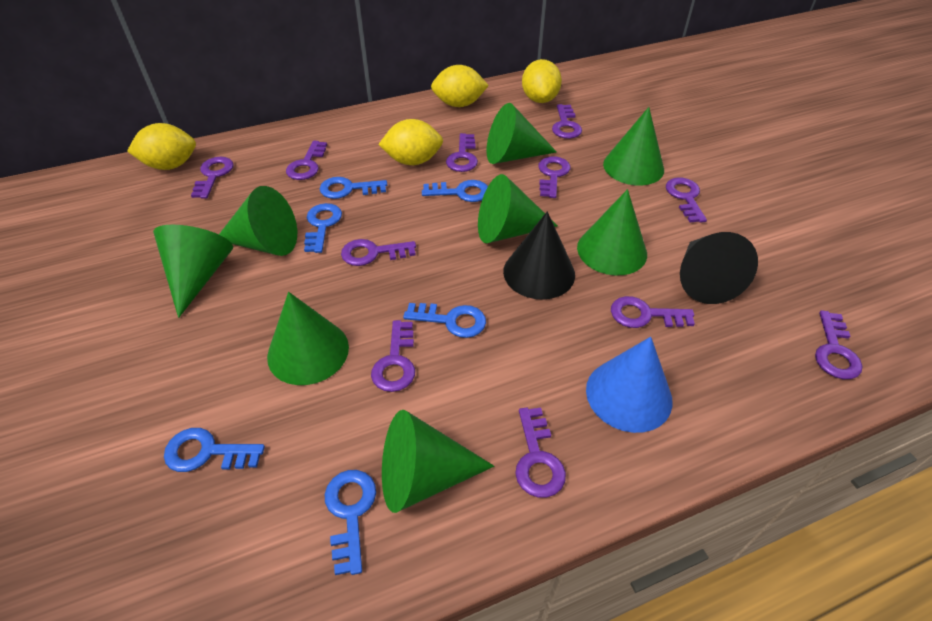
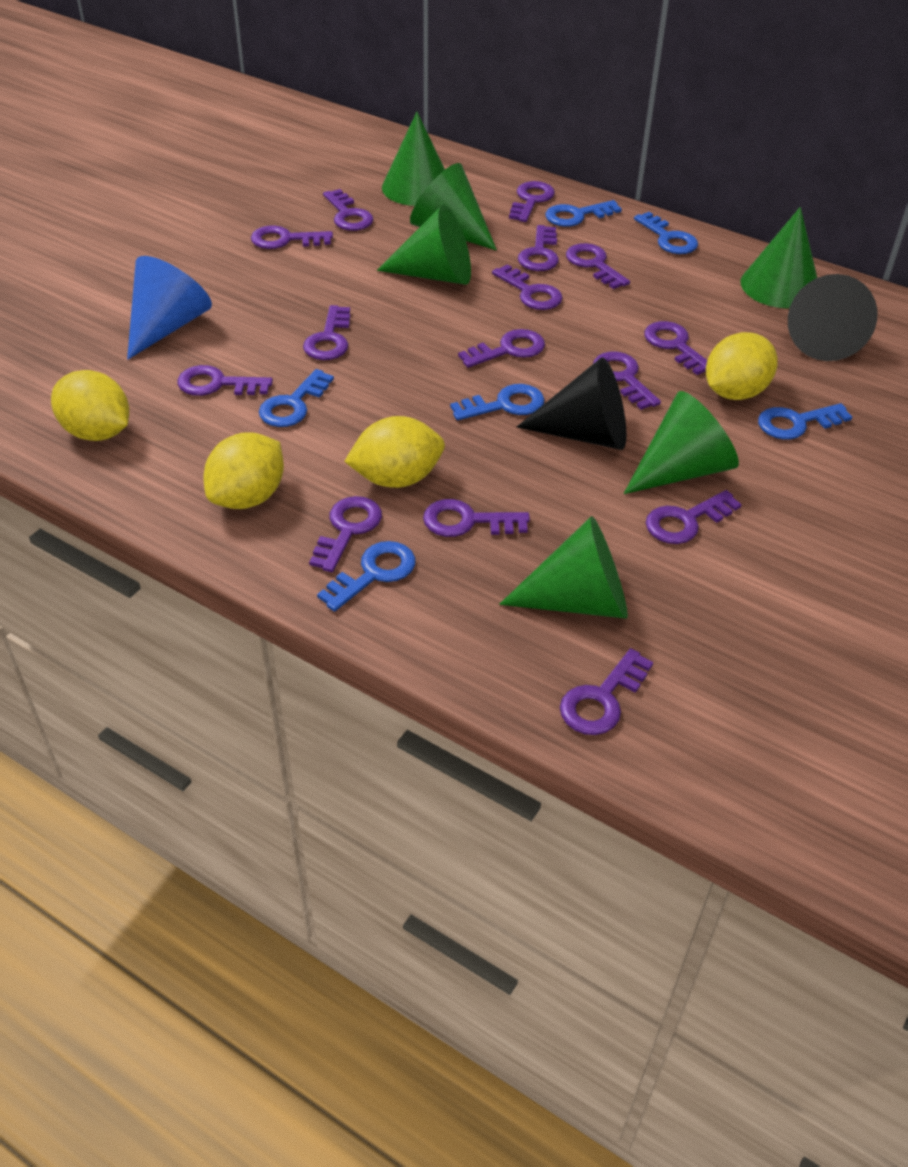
green cone: [153,225,233,318] [219,186,297,256] [267,292,349,385] [382,410,494,513] [478,174,558,243] [486,103,557,164] [577,189,647,275] [603,107,664,186] = 8 -> [377,205,471,285] [382,112,445,206] [410,163,497,250] [499,516,628,619] [624,391,739,494] [741,207,817,309] = 6
purple key: [191,157,234,199] [286,141,327,180] [341,239,416,266] [371,320,415,392] [446,133,478,172] [515,407,566,498] [538,156,570,198] [552,104,582,139] [611,296,695,328] [666,178,707,223] [815,310,862,379] = 11 -> [177,365,273,396] [251,225,333,249] [303,305,350,360] [309,496,382,572] [323,189,373,231] [423,499,530,537] [458,329,545,368] [492,264,562,310] [509,181,555,222] [518,225,559,271] [560,648,653,735] [566,243,630,289] [593,352,661,410] [644,321,707,375] [646,490,742,544] = 15

